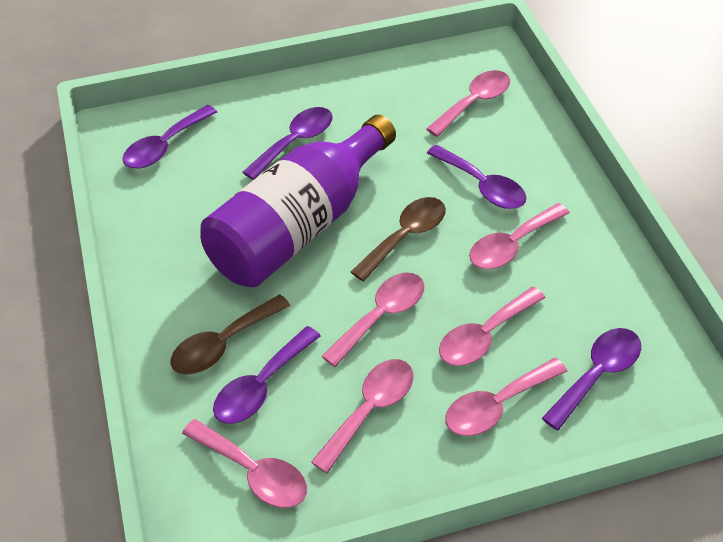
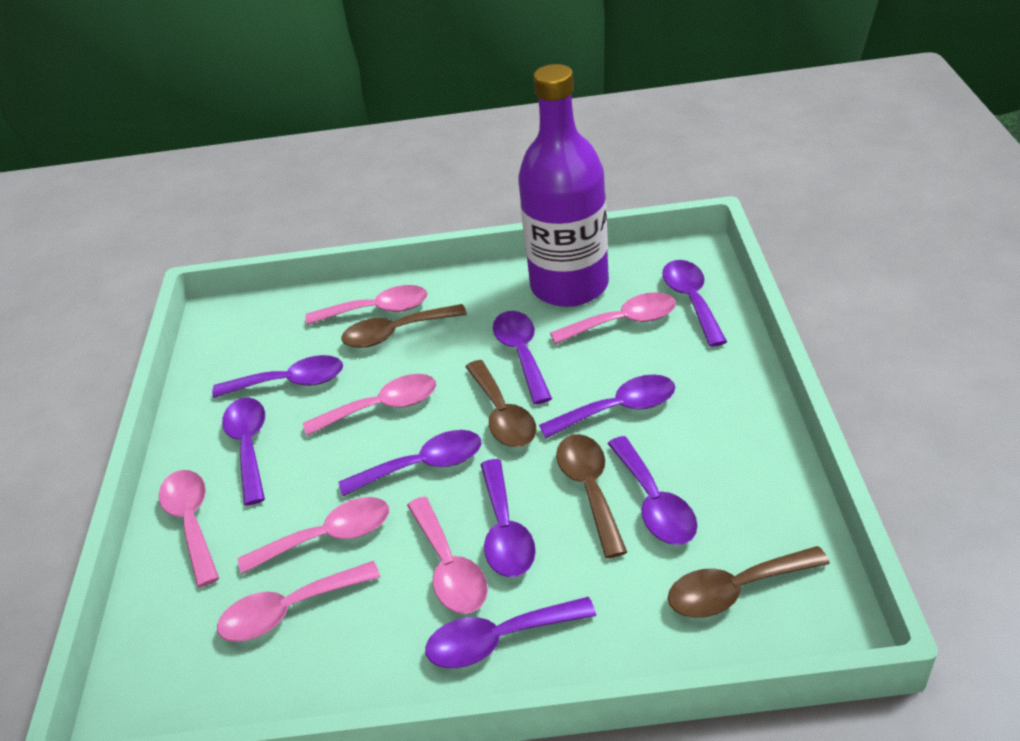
brown spoon: [171,295,290,375] [351,197,446,281] = 2 -> [341,304,467,348] [465,360,537,447] [556,434,627,558] [668,546,830,618] = 4
purple spoon: [123,105,217,169] [213,326,321,424] [243,107,333,180] [427,145,526,209] [542,328,641,430] = 5 -> [212,355,343,398] [222,397,265,506] [339,430,482,496] [425,597,596,668] [480,459,536,577] [493,311,552,404] [539,375,675,438] [607,436,697,545] [662,260,727,347] = 9

